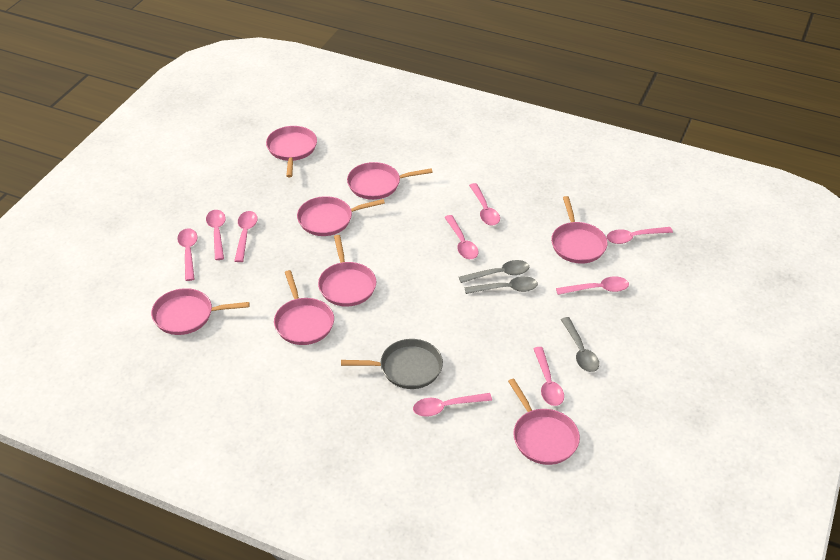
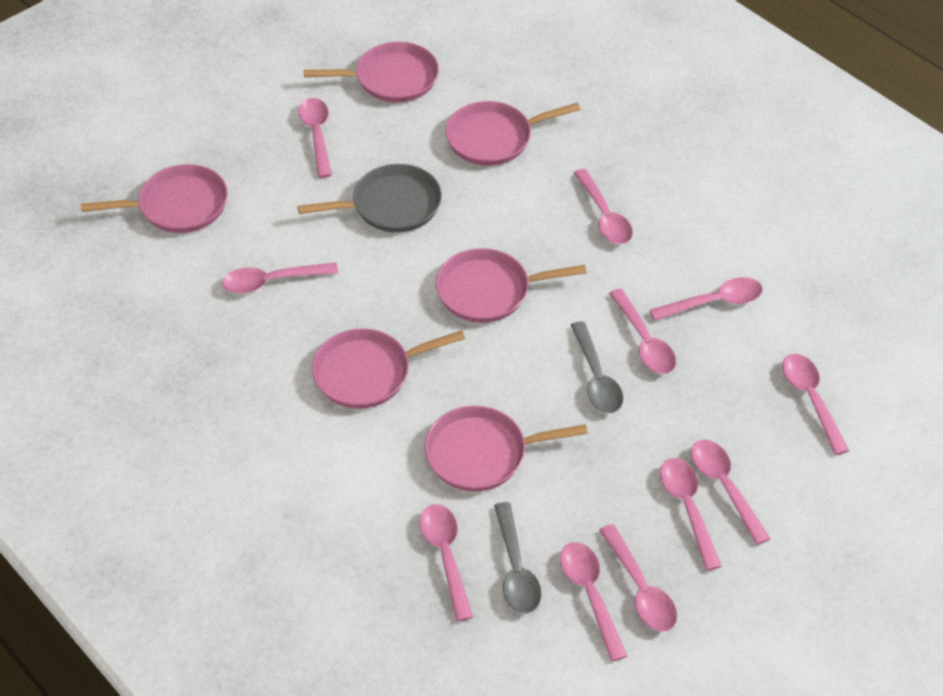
grey spoon: [459,260,529,283] [465,276,538,294] [561,317,599,372] = 3 -> [494,502,542,614] [571,321,623,413] = 2
pink pan: [151,288,249,335] [266,126,317,177] [274,270,334,345] [297,196,385,236] [318,235,376,307] [347,162,433,200] [508,379,580,465] [551,196,608,264] = 8 -> [81,164,228,233] [304,42,439,103] [312,328,465,409] [425,406,588,492] [436,248,587,323] [445,101,580,166] = 6
pink spoon: [177,228,198,281] [206,210,226,260] [234,211,258,262] [413,393,492,417] [444,215,478,259] [469,183,500,225] [533,347,564,406] [556,277,629,295] [607,227,673,244] = 9 -> [222,262,338,293] [298,98,332,178] [420,504,473,621] [560,542,627,662] [574,169,633,244] [599,524,677,632] [609,289,676,374] [650,277,763,321] [660,458,722,571] [691,440,770,545] [782,354,849,455] = 11

